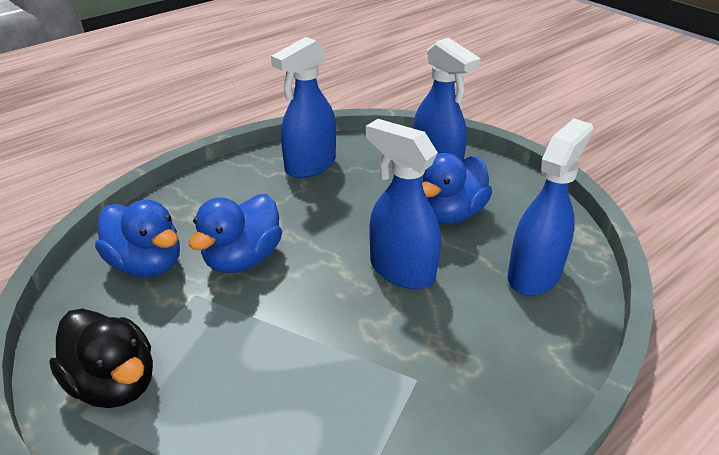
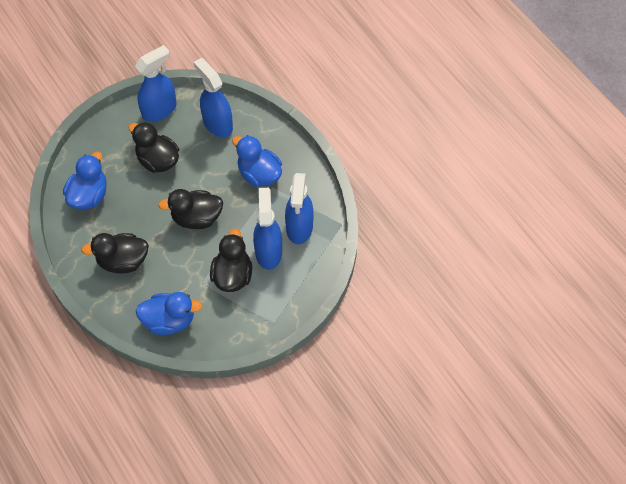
black duck: [49,308,153,408] = 1 -> [81,233,149,273] [128,122,179,173] [158,189,223,229] [210,228,252,292] = 4

